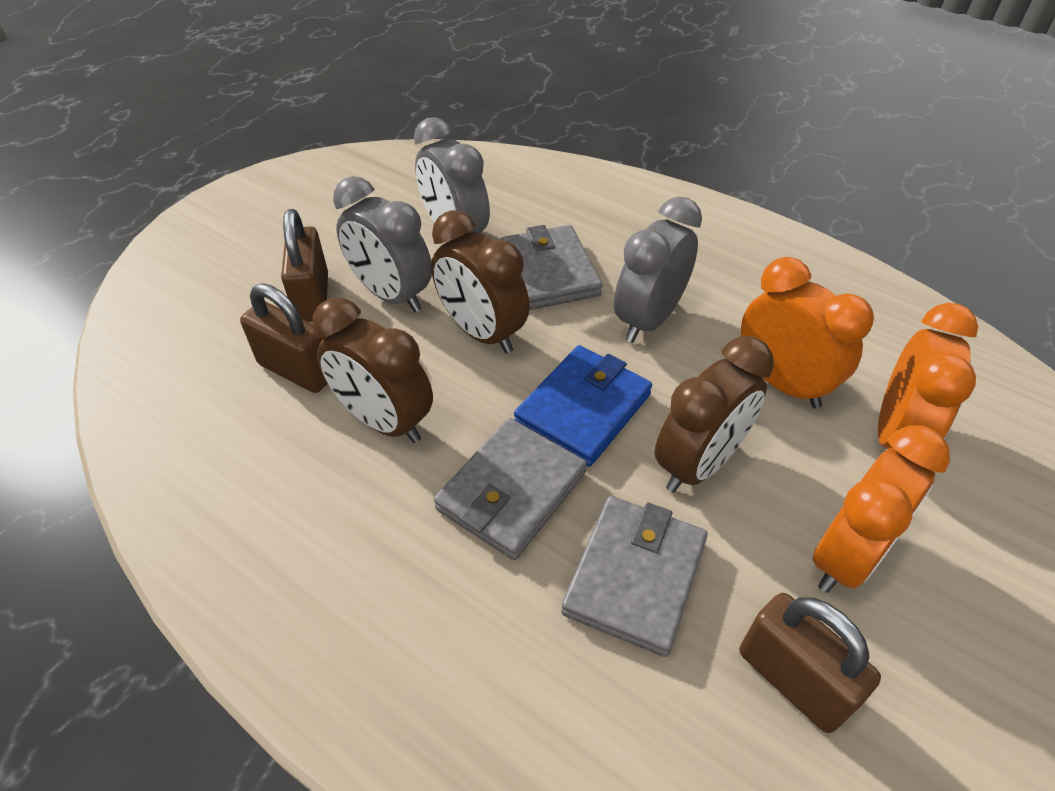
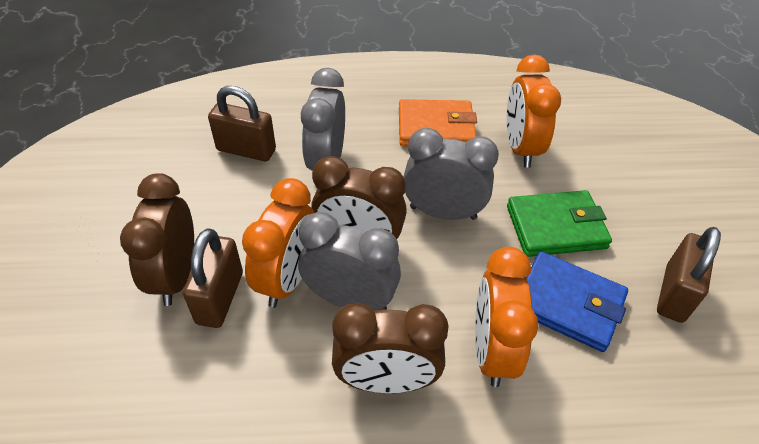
green wallet: none = 0 -> [507,190,612,257] = 1
grey wallet: [434,418,587,560] [501,225,602,310] [561,496,708,657] = 3 -> none = 0
orange wallet: none = 0 -> [399,99,477,146] = 1

